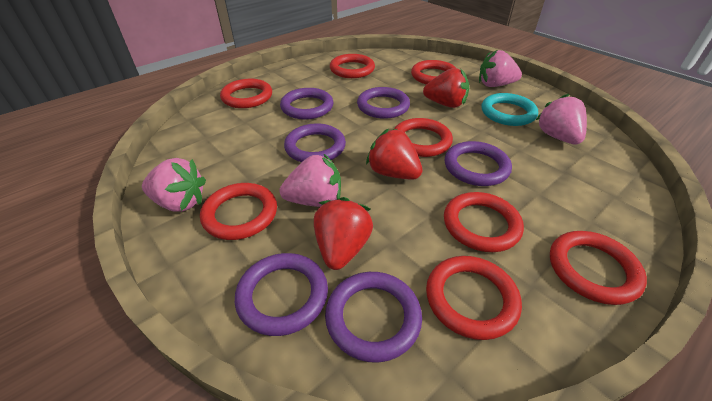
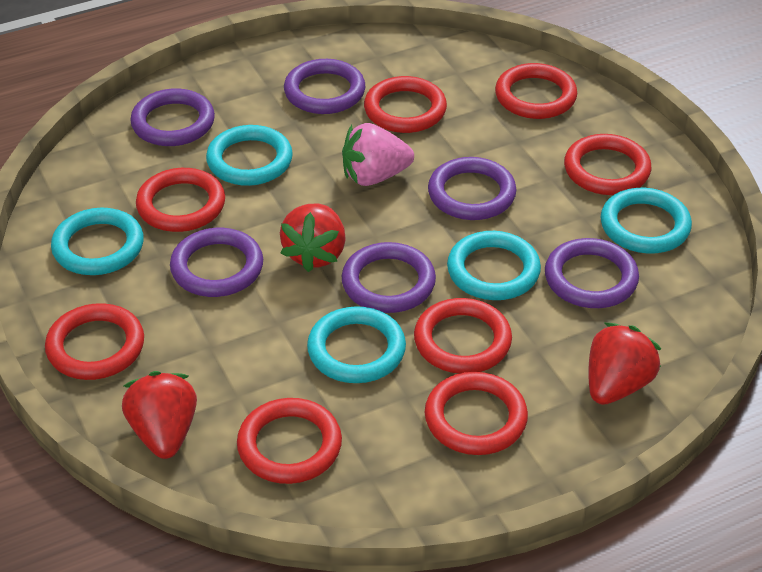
pink strawberry: [142,158,206,212] [280,154,341,207] [479,50,522,87] [536,94,587,144] = 4 -> [342,123,414,186] = 1
turquoise ring: [481,93,538,126] = 1 -> [51,208,144,275] [206,125,293,186] [307,306,406,383] [447,231,541,300] [600,188,692,254] = 5

